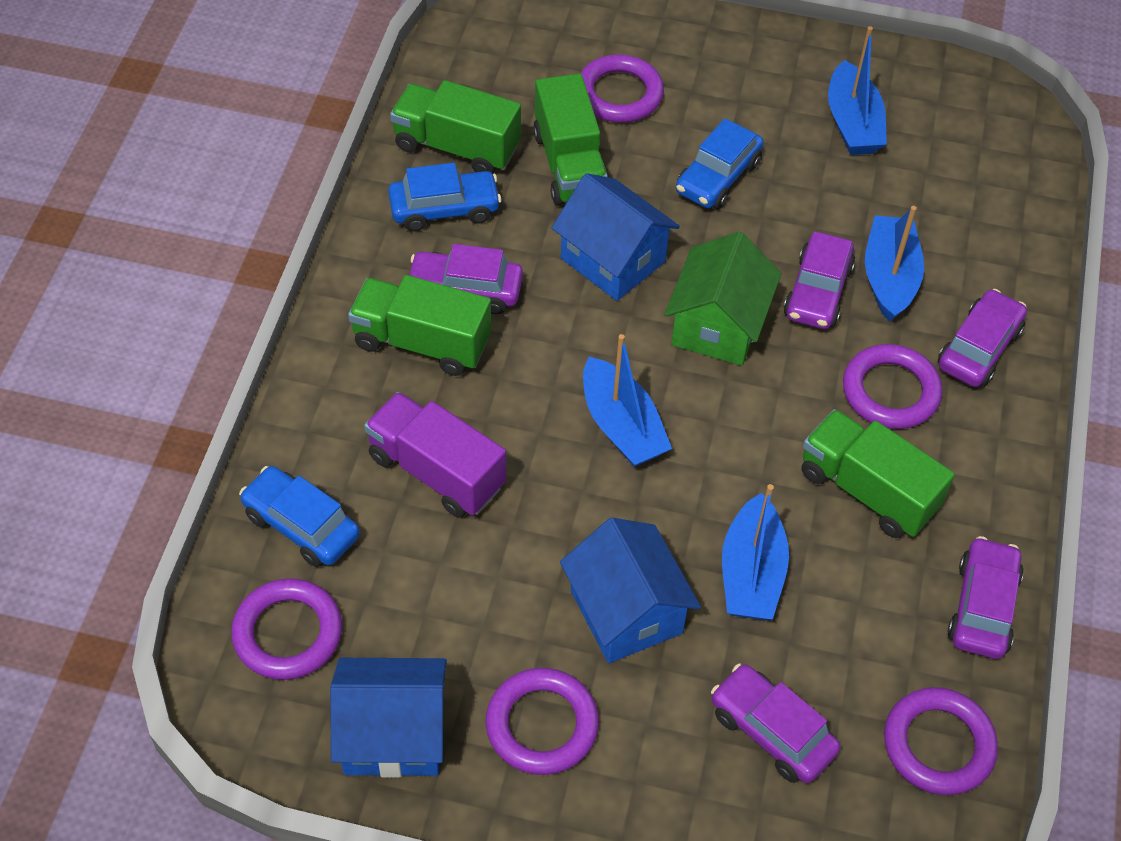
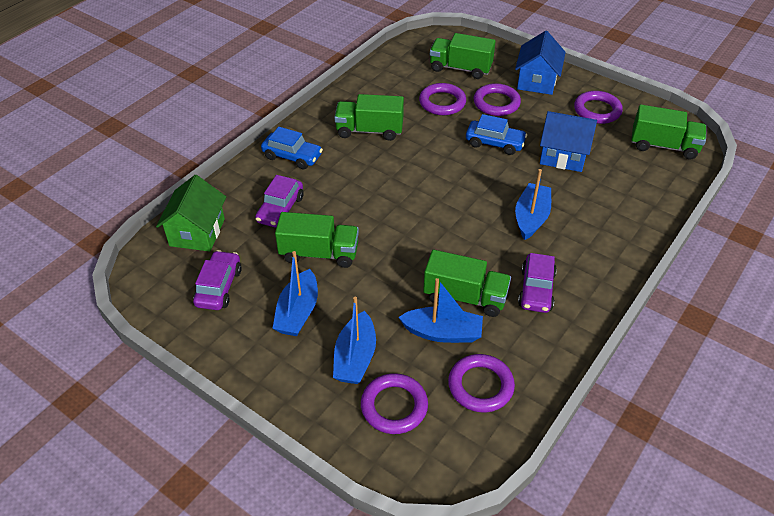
blue car: [239,466,360,567] [388,163,502,231] [676,118,764,209] = 3 -> [261,127,323,169] [466,114,527,155] = 2
blue house: [330,658,447,778] [552,173,680,301] [560,518,701,663] = 3 -> [515,31,566,95] [540,111,597,172] = 2
green truck: [348,275,491,376] [390,80,521,174] [533,73,608,205] [801,409,955,538] = 4 -> [275,212,359,268] [334,94,404,141] [423,250,511,317] [430,33,496,79] [631,105,706,159] = 5
purple car: [409,244,523,314] [711,664,840,783] [783,232,855,329] [938,289,1027,387] [948,536,1024,659] = 5 -> [193,250,242,310] [255,175,304,228] [518,253,557,313] = 3
purple truck: [364,392,506,518] = 1 -> none = 0

